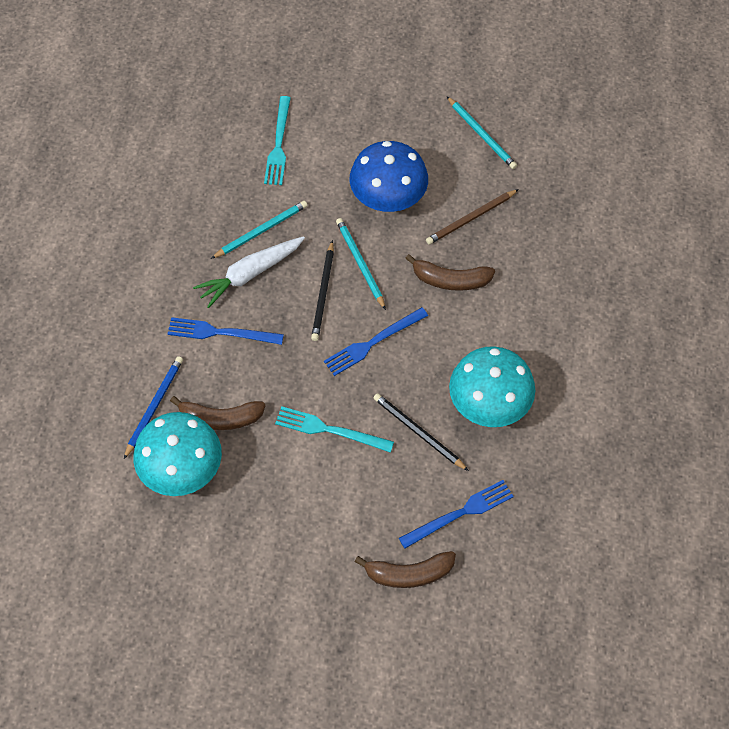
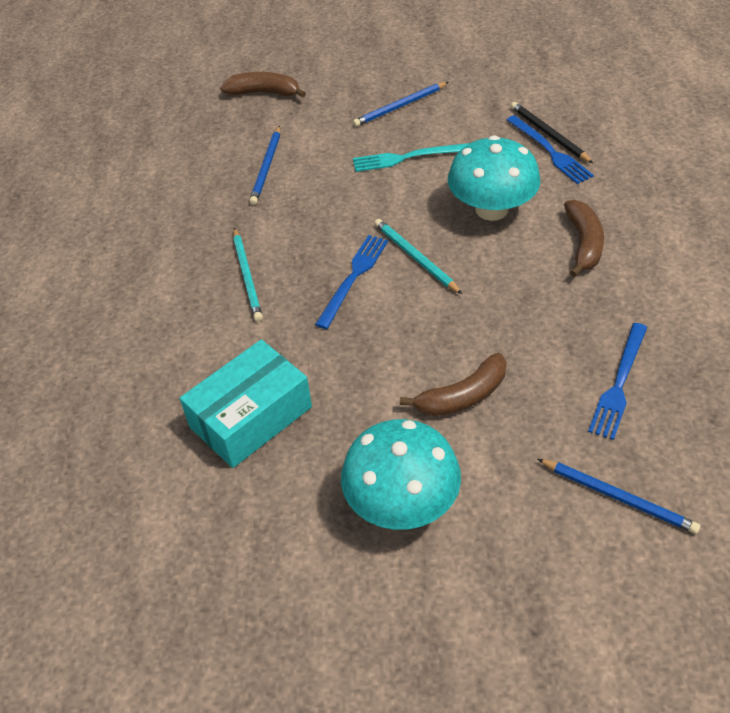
black pencil: [311,240,334,341] [374,393,469,471] = 2 -> [511,102,593,163] = 1
blue mushroom: [349,141,428,212] = 1 -> none = 0
blue pencil: [124,356,183,459] = 1 -> [249,126,280,205] [353,82,449,127] [538,459,700,534] = 3
brown pencil: [426,189,519,245] = 1 -> none = 0
turquoise box: none = 0 -> [180,339,312,468] = 1
turquoise fork: [264,96,291,185] [275,406,394,453] = 2 -> [353,143,470,172] = 1
turquoise pencil: [211,201,308,259] [336,218,386,310] [447,96,517,169] = 3 -> [233,228,263,322] [374,219,462,294] = 2
white carrot: [193,236,305,308] = 1 -> none = 0

